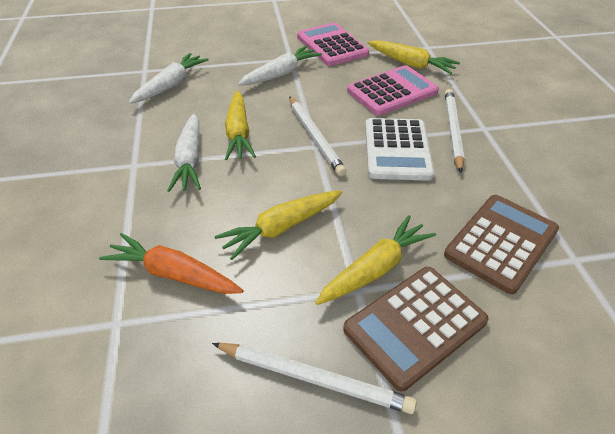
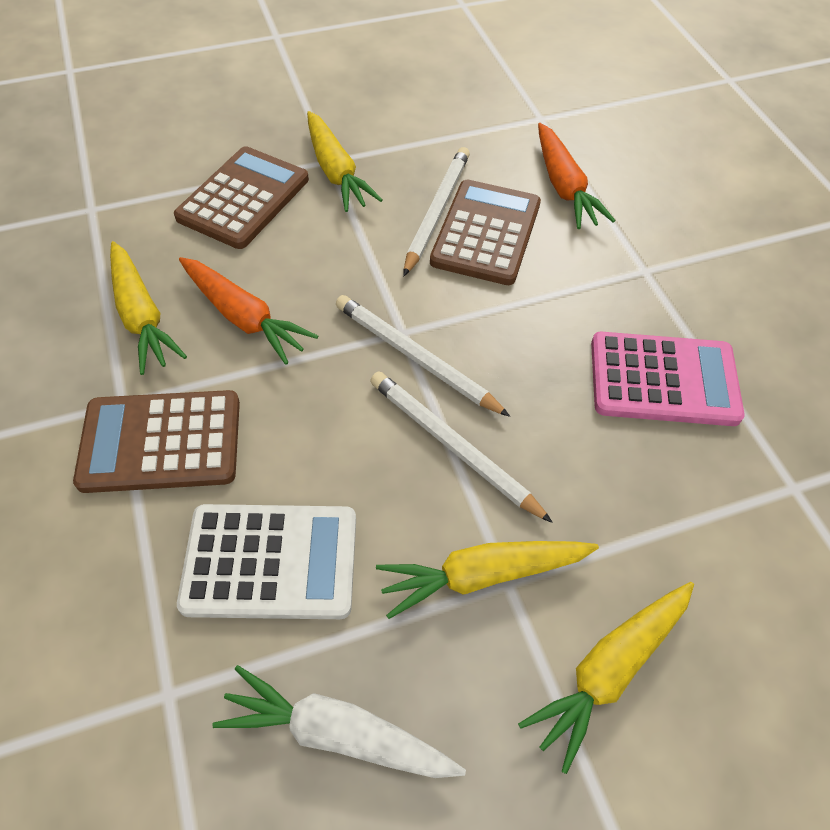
brown calculator: [343,267,489,391] [444,195,559,294] = 2 -> [73,390,240,493] [174,146,309,249] [430,180,541,285] = 3
orange carrot: [99,233,243,294] = 1 -> [179,257,318,365] [538,123,615,229] = 2
pink calculator: [297,23,369,66] [347,65,439,116] = 2 -> [591,332,745,426] = 1
white carrot: [129,53,209,104] [167,113,201,192] [238,46,322,85] = 3 -> [212,665,466,778] = 1

